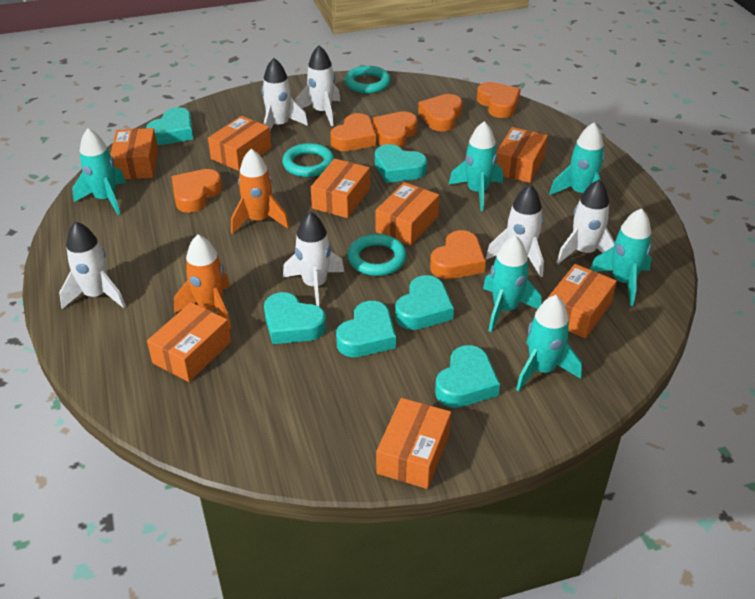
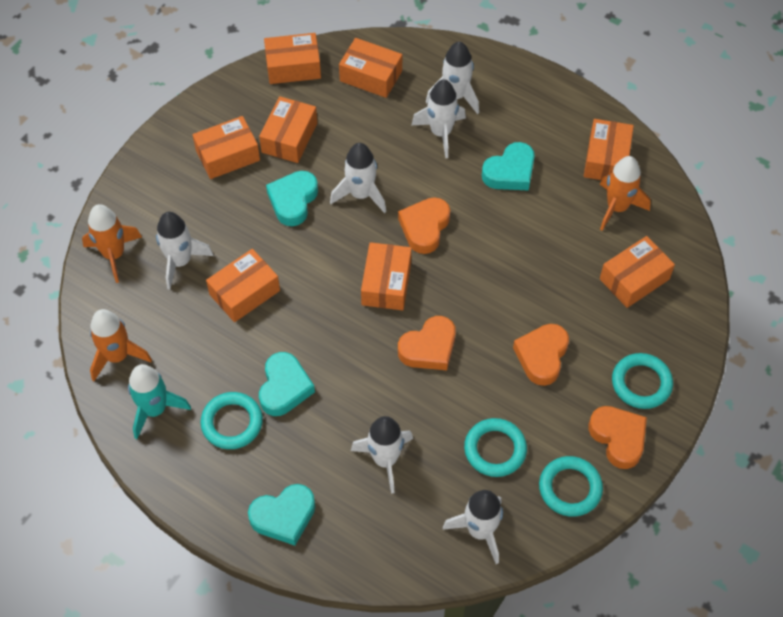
orange heart: [172,169,222,213] [330,113,376,151] [372,111,418,148] [418,94,462,132] [430,230,486,279] [477,82,521,118] = 6 -> [398,197,450,254] [398,316,456,370] [513,324,569,386] [589,406,647,469] = 4
orange rocket: [174,234,231,329] [231,149,289,234] = 2 -> [82,204,142,283] [90,309,152,381] [600,156,651,231] = 3
turquoise heart: [146,107,193,145] [264,292,326,344] [336,301,396,357] [375,144,427,183] [395,275,454,330] [435,345,500,408] = 6 -> [248,484,315,546] [259,352,315,416] [266,171,318,226] [482,142,535,190] = 4
turquoise ring: [282,143,334,177] [345,66,391,94] [347,234,407,276] = 3 -> [200,392,263,449] [464,418,527,477] [539,456,603,517] [612,353,673,409] = 4
turquoise rocket: [72,128,126,215] [449,121,503,211] [483,235,542,332] [516,295,582,391] [549,123,605,195] [590,208,652,306] = 6 -> [128,364,191,439] = 1

